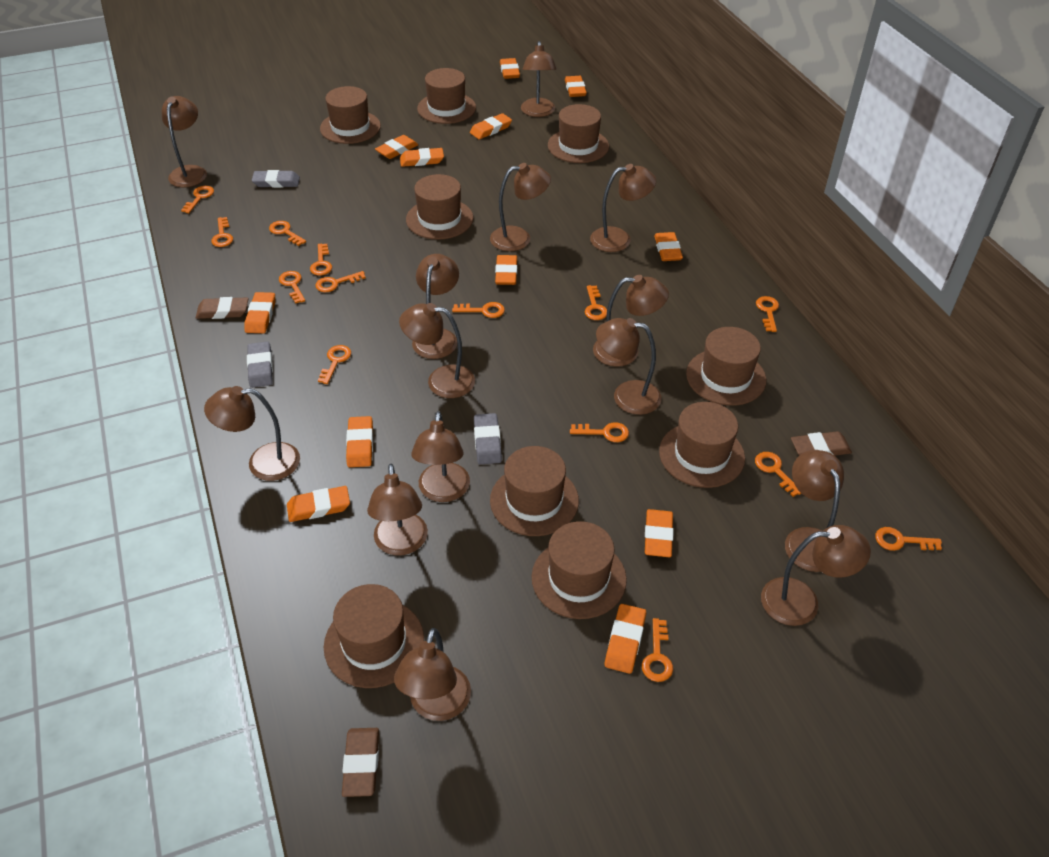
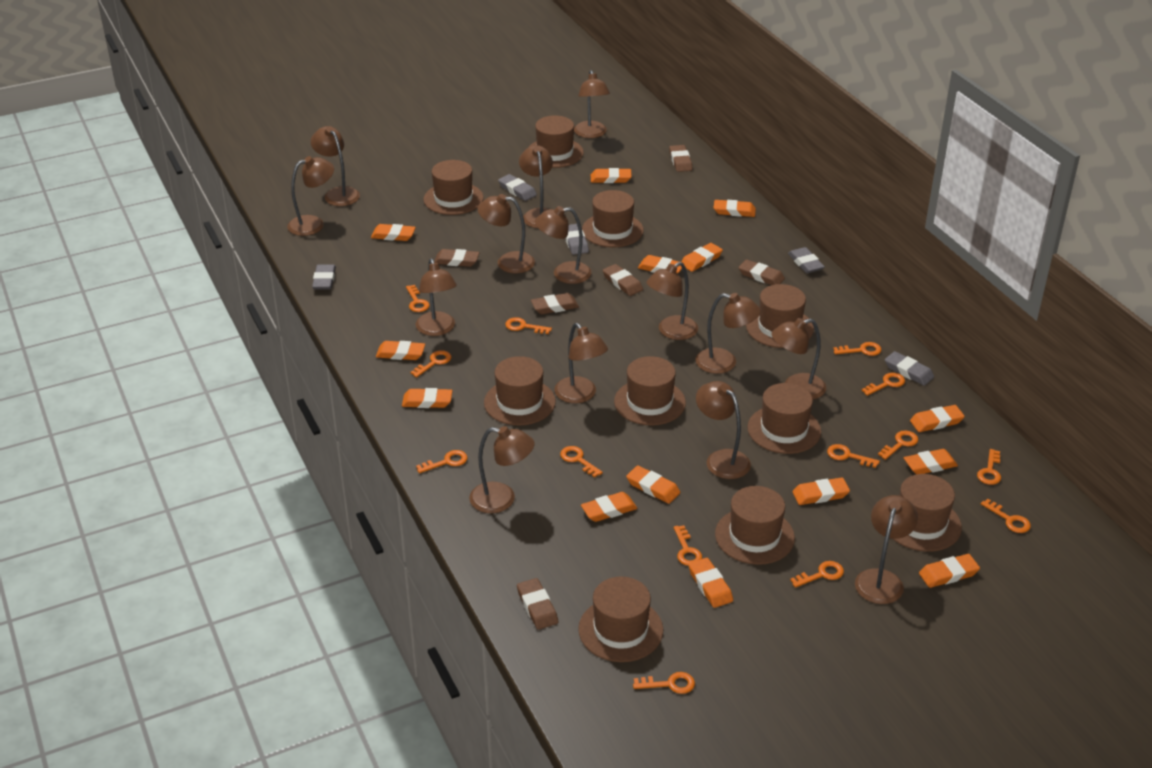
brown eraser: [195,297,249,319] [342,728,379,797] [791,431,852,456] = 3 -> [434,249,480,267] [517,578,558,630] [531,293,579,314] [603,264,643,296] [669,145,693,172] [739,259,785,285] = 6
brown hat: [320,86,381,144] [324,584,424,688] [406,174,473,240] [417,68,476,124] [490,446,579,536] [532,521,627,619] [548,104,609,163] [659,402,745,488] [686,327,766,406] = 9 -> [423,160,484,215] [484,356,556,425] [529,115,584,168] [578,576,663,662] [582,190,644,247] [614,356,686,425] [715,486,795,565] [746,284,814,348] [748,383,821,454] [893,474,962,552] = 10
grey eraser: [247,341,273,388] [252,170,300,188] [474,413,502,464] = 3 -> [312,264,336,290] [498,174,537,201] [565,224,589,255] [788,247,825,273] [885,351,934,386] = 5
orange eraser: [244,292,275,333] [287,486,350,522] [346,416,373,467] [375,135,418,159] [400,148,444,167] [470,113,512,139] [495,255,517,285] [500,58,520,79] [565,76,587,97] [605,604,646,674] [645,509,674,557] [654,232,683,261] = 12 -> [371,224,416,241] [376,341,425,360] [402,388,453,408] [581,492,637,522] [591,168,632,183] [626,465,680,504] [638,255,685,274] [681,243,723,272] [688,558,733,608] [713,200,756,217] [792,477,850,505] [904,449,958,474] [910,405,965,432] [919,554,980,588] = 14

